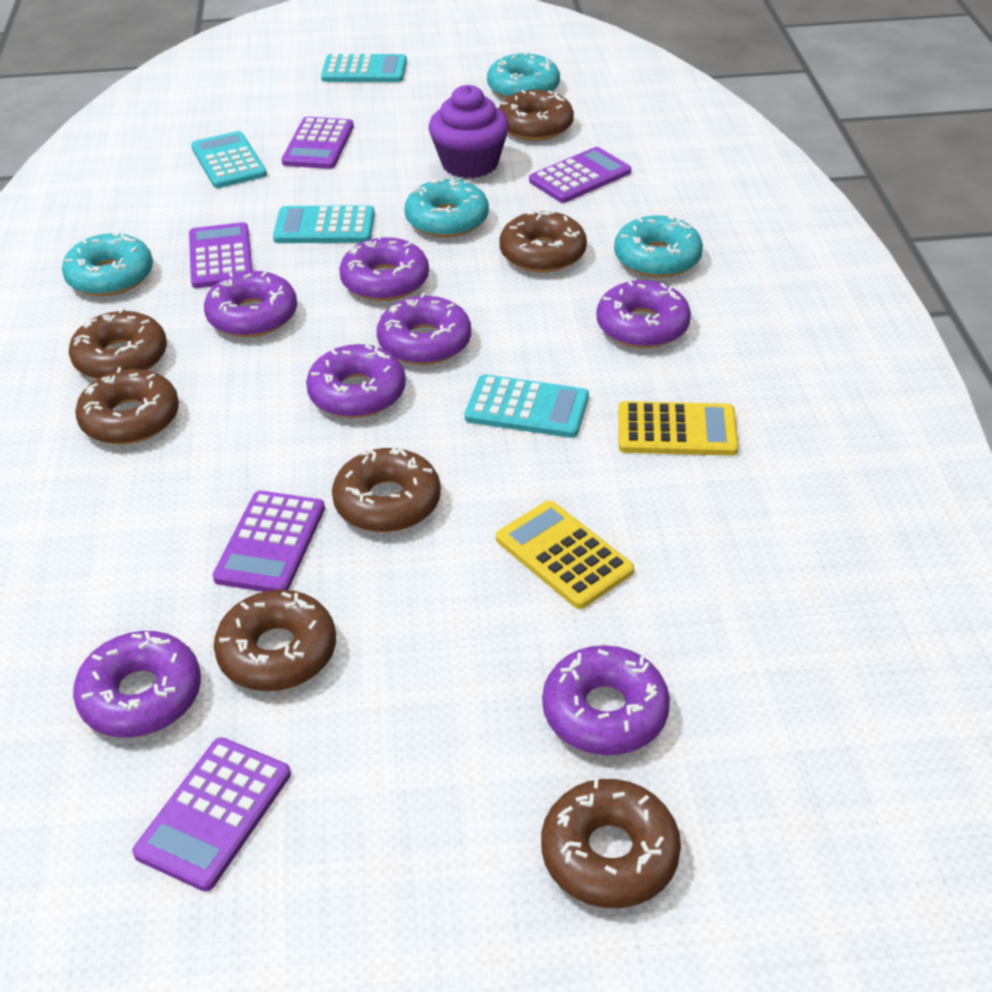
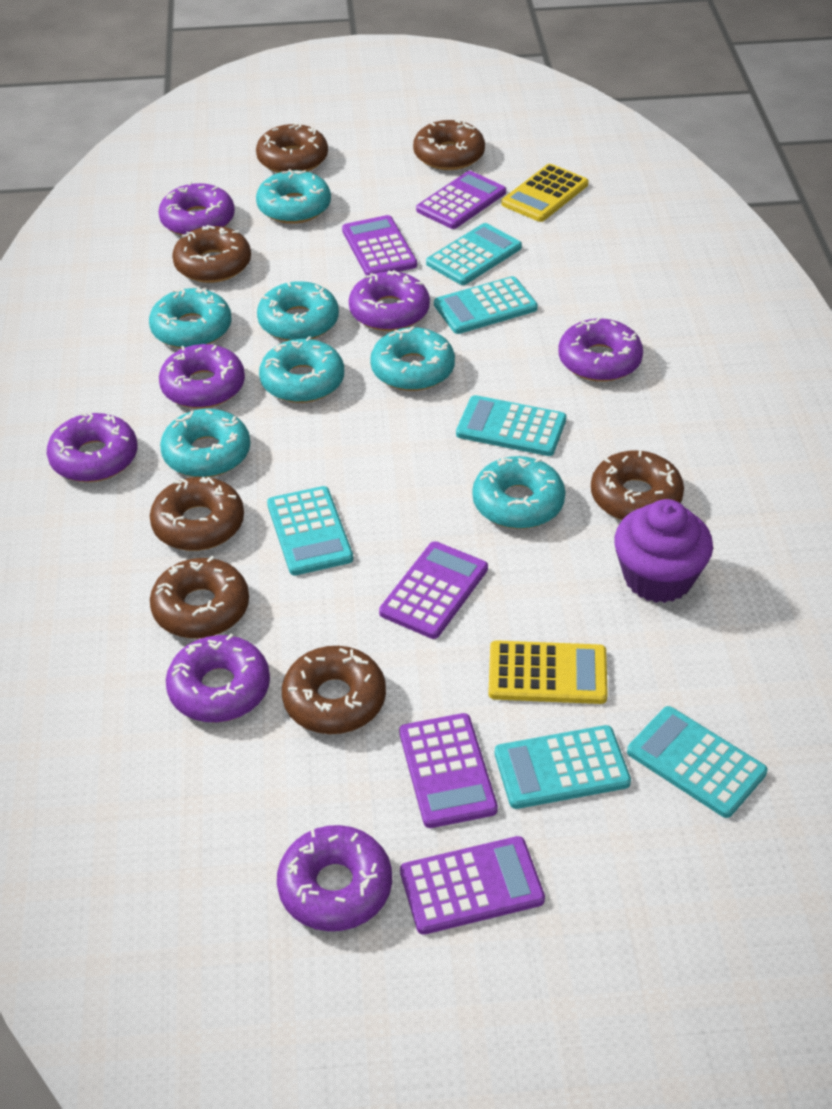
turquoise calculator: [191,131,267,188] [273,205,375,243] [321,54,407,82] [465,374,589,438] = 4 -> [267,486,353,575] [426,223,522,285] [434,276,538,334] [456,395,566,456] [495,725,631,809] [627,706,768,818] = 6
turquoise donut: [62,233,153,296] [404,179,489,237] [487,52,560,99] [614,215,703,278] = 4 -> [149,288,232,349] [160,409,250,477] [256,169,331,224] [257,281,339,341] [259,336,344,403] [370,326,455,391] [472,456,565,529] = 7

